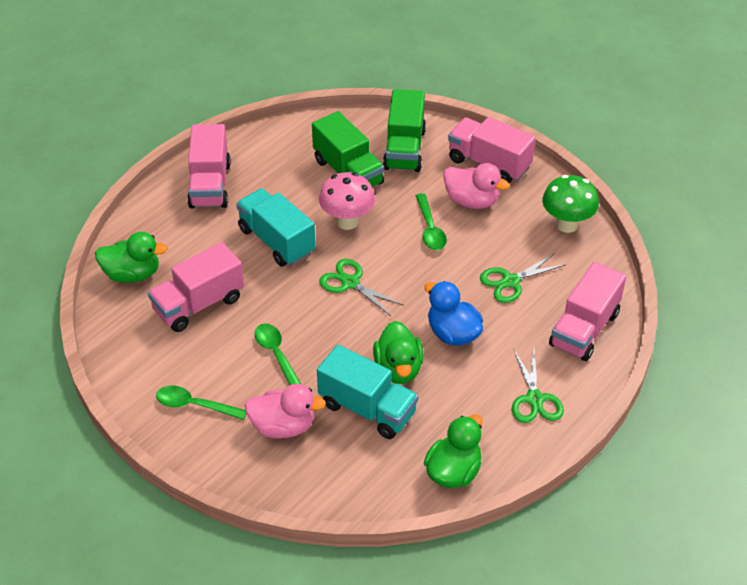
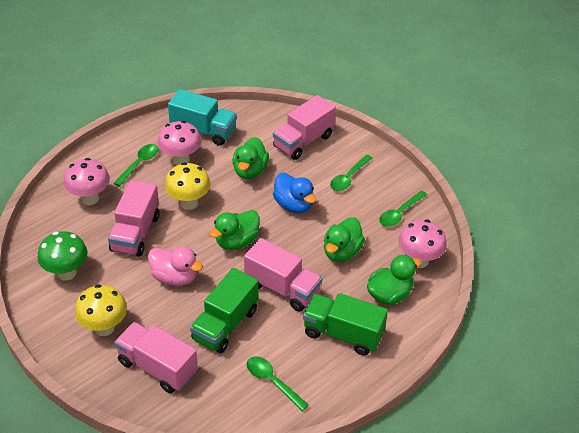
green duck: [95,232,168,283] [373,321,424,384] [424,414,482,488] = 3 -> [209,210,260,250] [233,137,269,179] [324,217,365,262] [367,255,422,305] = 4
green scissors: [319,259,404,316] [480,253,567,303] [512,349,564,423] = 3 -> none = 0
green spoon: [156,386,246,420] [255,323,301,385] [416,193,447,250] = 3 -> [113,144,158,187] [246,356,309,411] [330,155,372,191] [379,191,427,227] = 4
pink duck: [245,384,326,439] [443,163,510,209] = 2 -> [148,247,203,286] = 1
pink mushroom: [319,172,375,230] = 1 -> [64,158,110,205] [158,121,202,165] [399,220,447,268] = 3
turquoise truck: [236,188,316,267] [317,345,418,439] = 2 -> [168,89,237,146] = 1
yellow mushroom: none = 0 -> [75,285,127,336] [165,163,211,210] = 2

